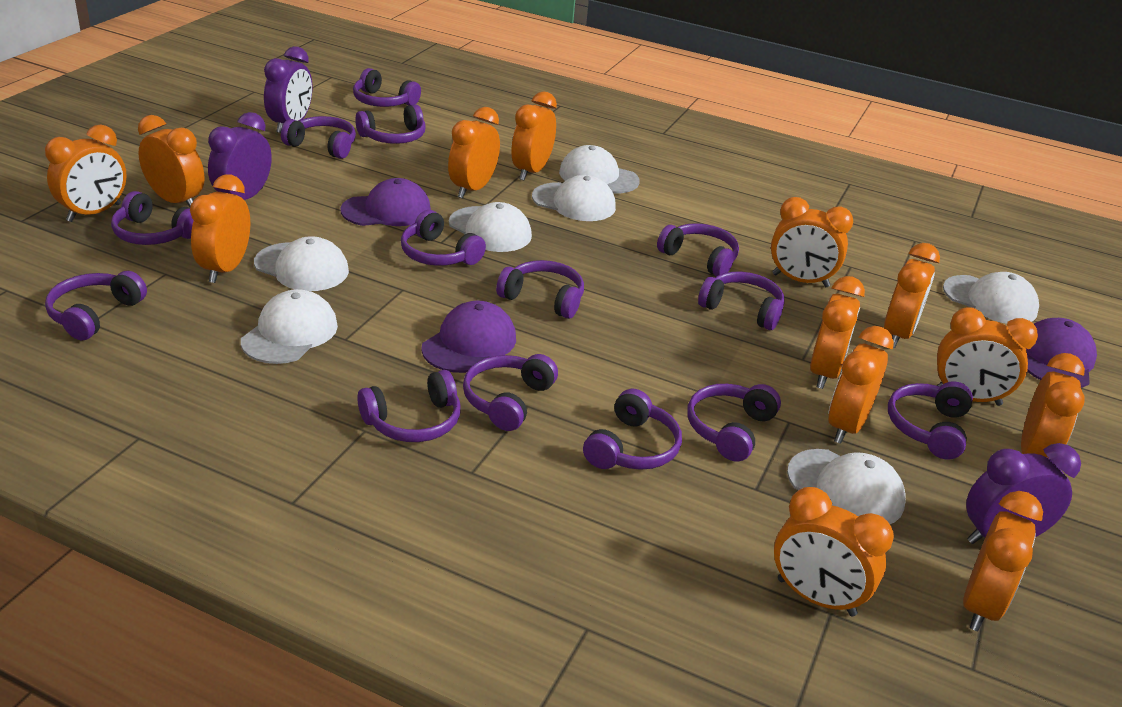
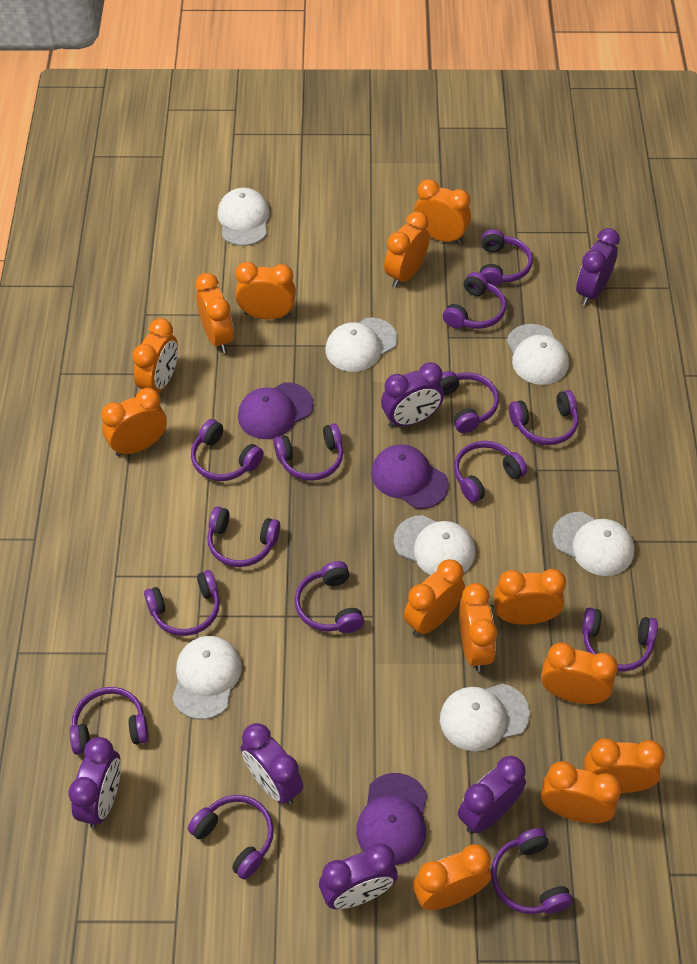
purple clock: [208,112,272,200] [264,46,312,133] [966,443,1081,544] = 3 -> [69,737,121,828] [241,723,303,805] [319,843,398,909] [381,362,444,428] [458,756,526,833] [576,228,620,306] = 6

